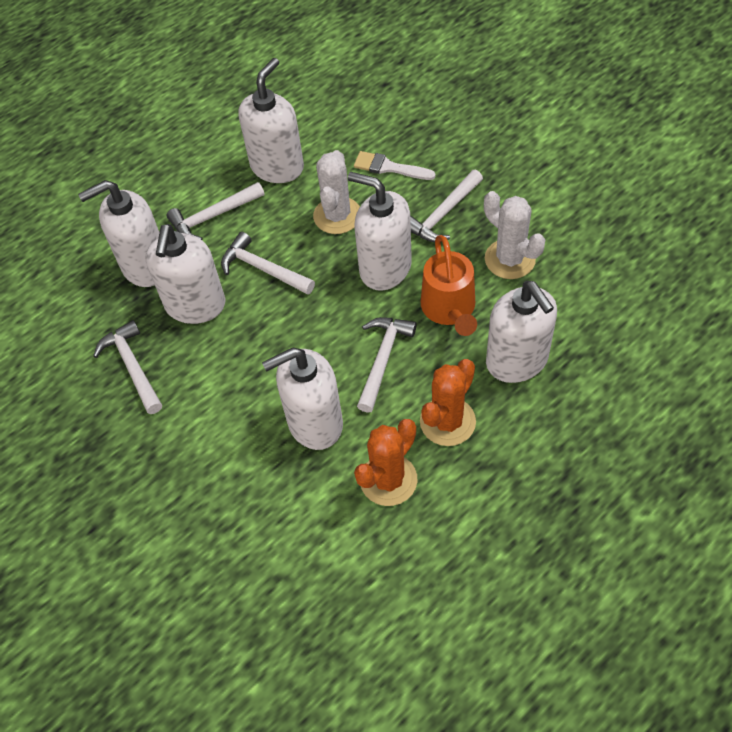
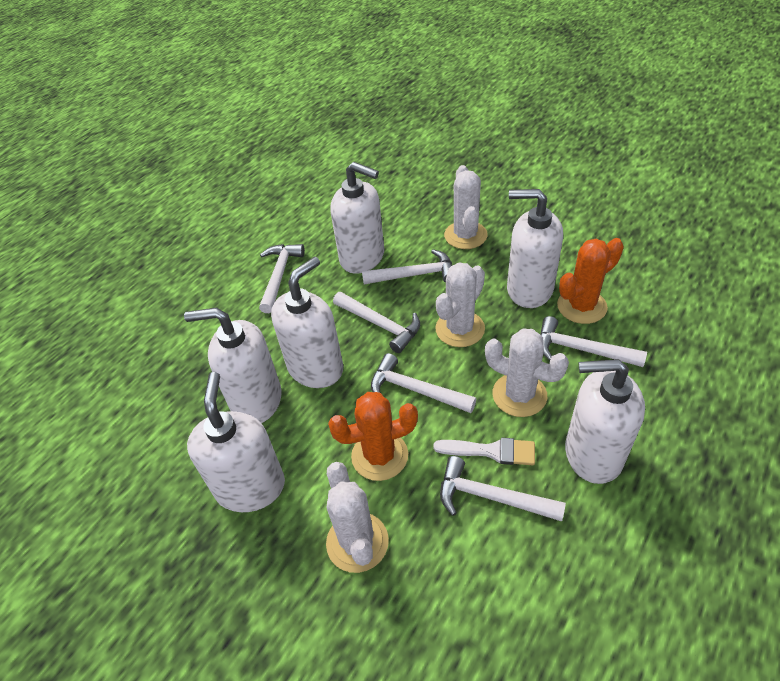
orange watering can: [421,235,477,336] = 1 -> none = 0
white cactus: [313,150,360,234] [484,191,545,279] = 2 -> [326,462,389,573] [435,263,485,347] [444,165,488,249] [485,328,569,417] = 4
white hammer: [93,320,162,414] [167,182,265,240] [221,232,315,295] [357,317,417,413] [410,170,483,242] = 5 -> [259,244,305,313] [333,292,420,353] [362,249,452,284] [371,353,476,413] [440,456,566,522] [540,316,647,367] = 6

